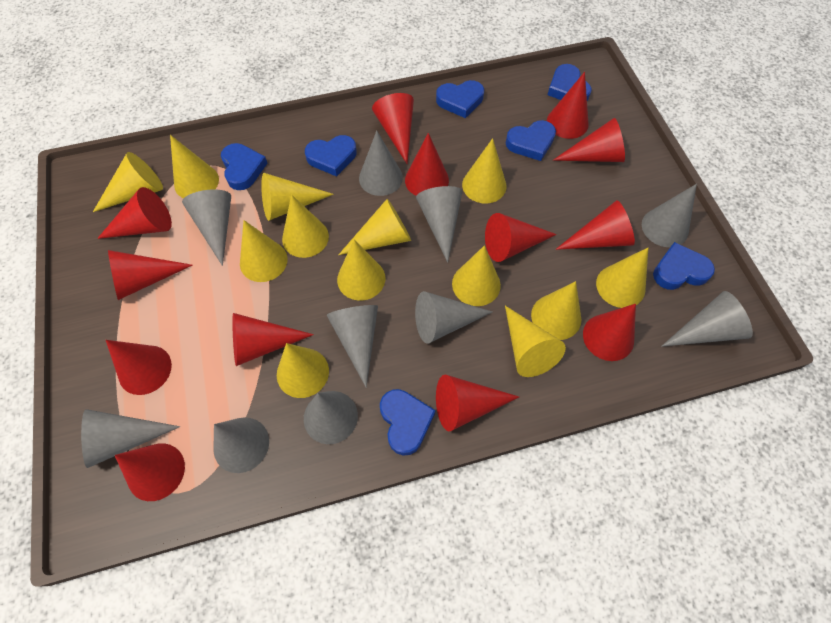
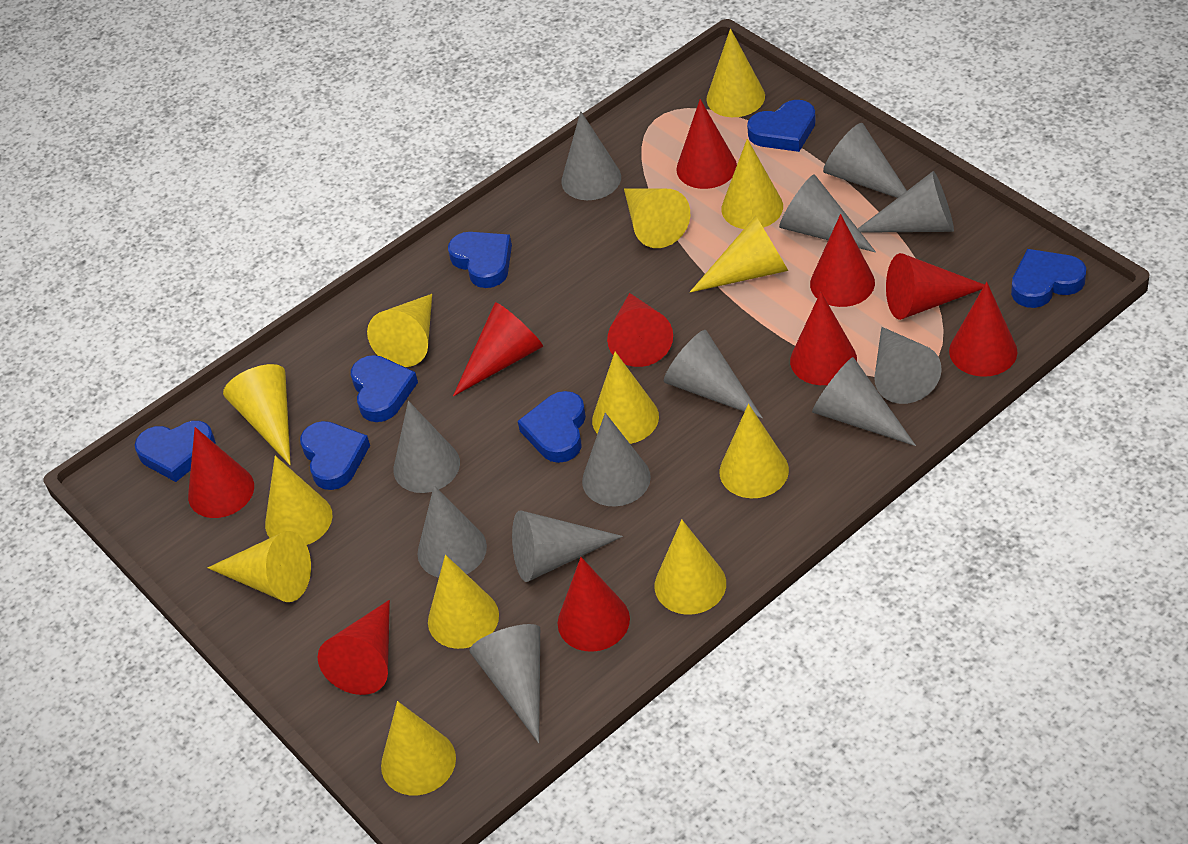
grey cone: [81,409,180,468] [182,189,231,266] [213,417,269,473] [304,391,358,444] [327,305,378,388] [359,131,403,196] [415,291,492,344] [416,186,463,263] [642,184,697,247] [661,291,753,347] = 10 -> [393,401,460,493] [418,486,487,578] [469,624,540,743] [512,510,623,582] [561,111,621,200] [582,413,651,506] [664,330,763,418] [779,174,876,253] [812,357,916,446] [823,123,907,198] [858,171,954,233] [874,327,942,404] = 12
red cone: [97,187,172,239] [106,340,172,395] [108,250,192,300] [115,443,185,501] [232,313,314,366] [372,93,414,164] [405,133,449,196] [436,375,519,431] [485,213,557,262] [547,72,589,139] [553,118,625,162] [556,200,635,250] [583,304,636,361] = 13 -> [188,427,254,518] [317,600,390,695] [453,302,543,396] [558,557,630,652] [607,293,673,367] [676,99,737,189] [790,292,857,385] [810,214,875,307] [886,253,985,320] [949,282,1018,377] = 10

